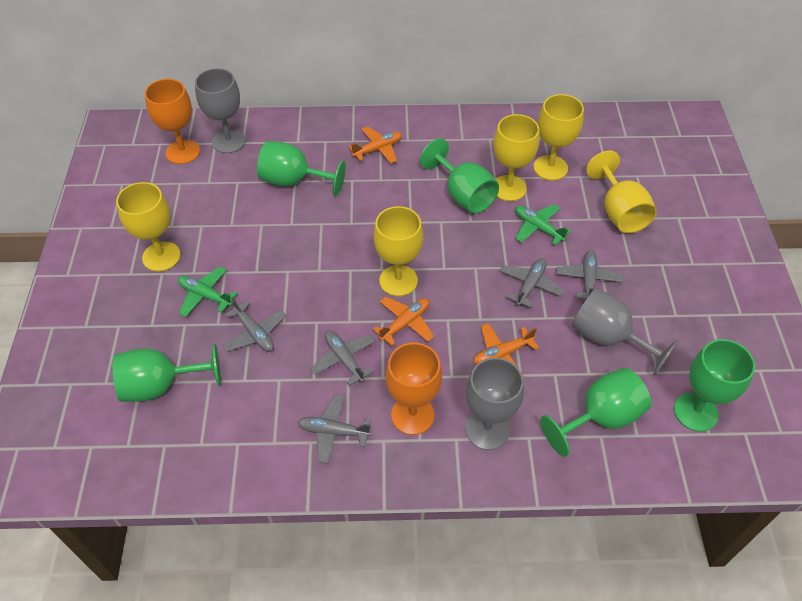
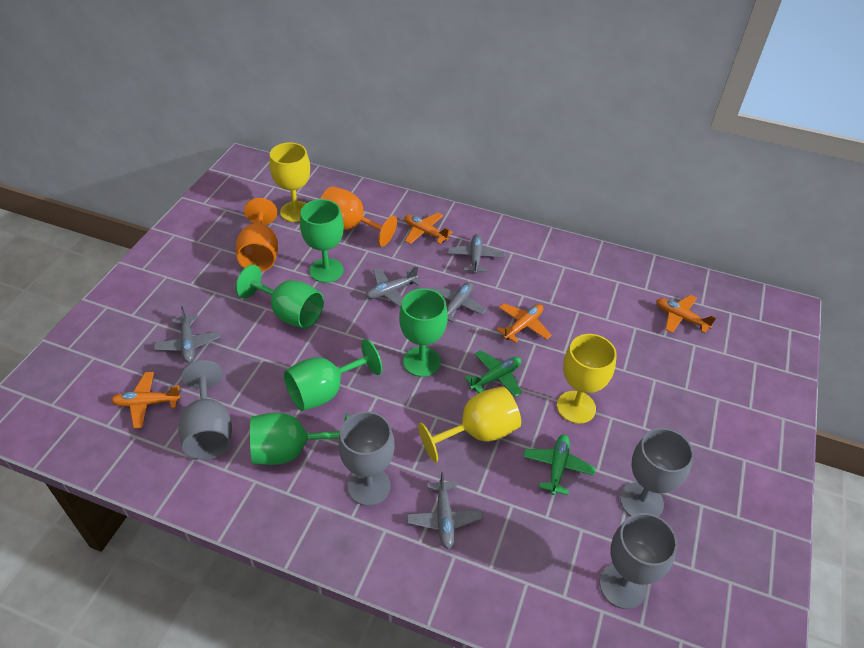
grey goblet: [195,68,246,153] [465,357,524,450] [572,288,679,376] = 3 -> [179,360,232,459] [338,411,395,506] [600,513,678,609] [620,428,694,517] = 4
orange plane: [349,126,402,163] [373,296,434,346] [473,323,539,377] = 3 -> [111,372,181,428] [404,213,453,244] [496,303,552,343] [656,295,716,334] = 4
yellow goblet: [116,182,181,272] [373,206,423,296] [493,114,539,201] [533,94,584,180] [586,151,657,233] = 5 -> [269,143,310,222] [418,386,521,462] [557,334,616,424] = 3

